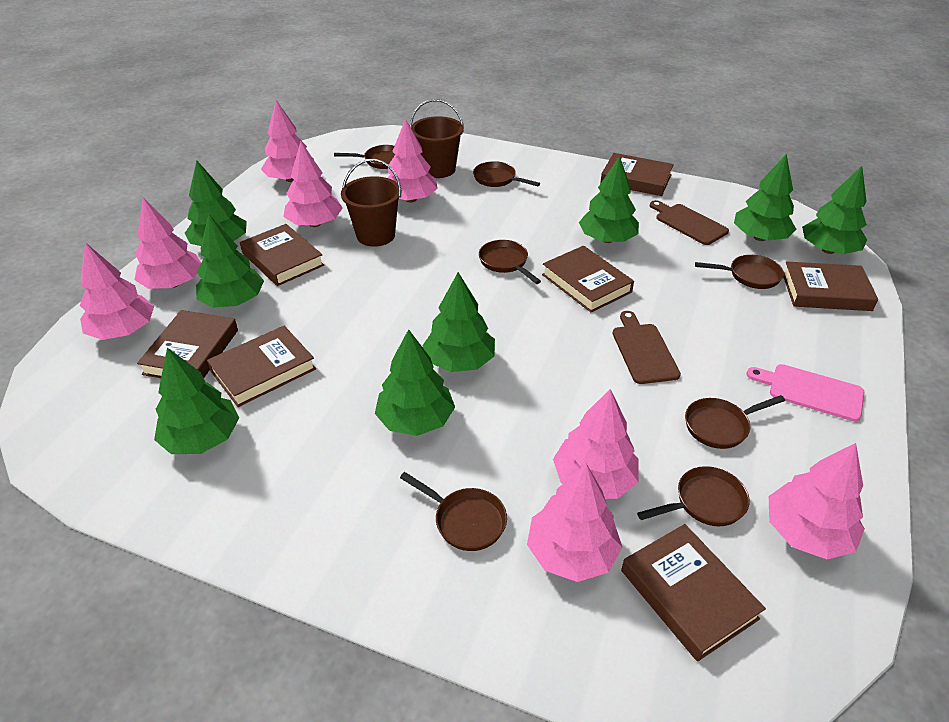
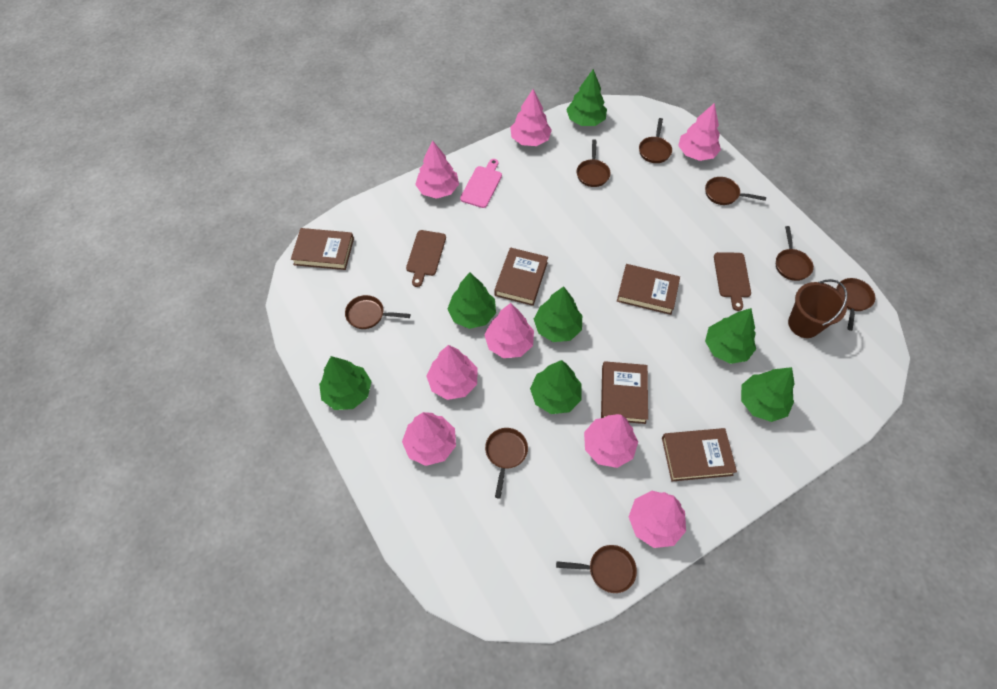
brown book: [137,310,238,378] [207,326,316,407] [240,224,324,286] [542,246,634,312] [600,153,674,196] [621,524,766,662] [783,262,878,311] = 7 -> [291,228,354,270] [494,247,548,306] [601,361,648,424] [617,264,680,315] [662,428,737,481] = 5
brown bucket: [341,159,402,247] [410,99,464,178] = 2 -> [788,279,847,338] = 1
brown pan: [334,145,395,169] [400,472,507,551] [473,161,540,187] [479,240,541,284] [637,466,749,526] [685,395,785,449] [695,255,784,289] = 7 -> [345,295,410,329] [485,428,528,499] [556,545,637,593] [577,139,611,187] [639,118,672,163] [705,177,766,205] [776,226,814,281] [836,278,875,331] = 8
green tree: [154,348,239,454] [185,161,247,246] [196,214,264,308] [375,329,455,436] [422,272,495,372] [579,156,639,243] [734,154,796,241] [802,166,867,254] = 8 -> [319,356,371,410] [448,273,496,329] [530,360,582,414] [534,287,582,342] [566,69,607,126] [705,308,756,364] [741,367,795,422] = 7

